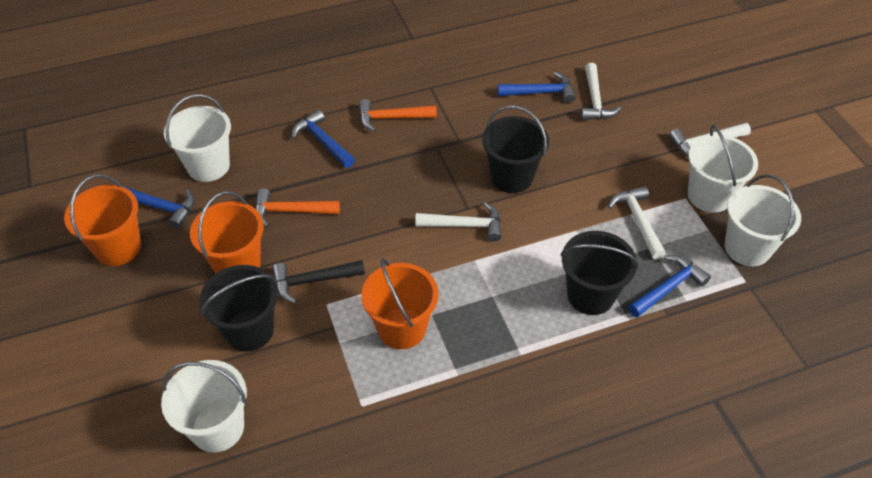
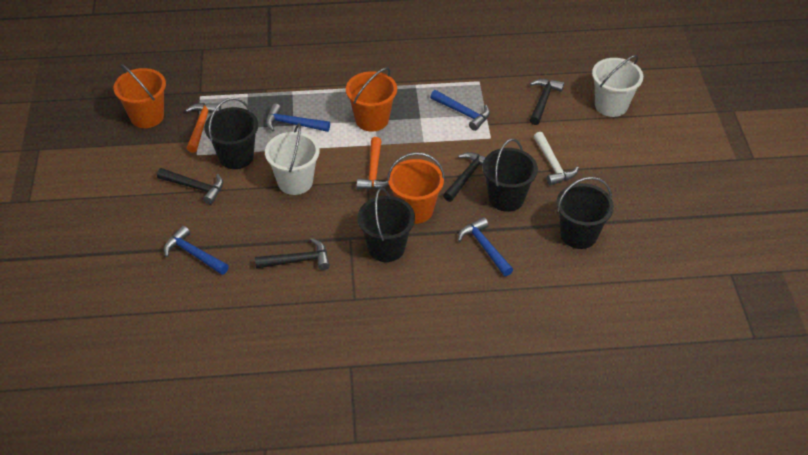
black bucket: [199,265,278,351] [482,106,549,193] [560,231,639,315] = 3 -> [205,98,258,169] [357,187,415,262] [483,139,538,212] [556,177,614,249] = 4
black hammer: [272,260,365,303] = 1 -> [157,168,223,204] [255,238,330,270] [443,152,485,202] [529,79,564,125] = 4
white bucket: [161,360,247,453] [164,94,231,182] [688,125,758,213] [725,174,801,266] = 4 -> [265,123,320,195] [592,55,643,117] = 2
white hammer: [415,202,501,241] [581,63,621,120] [608,186,666,260] [669,123,751,157] = 4 -> [534,132,579,186] = 1

